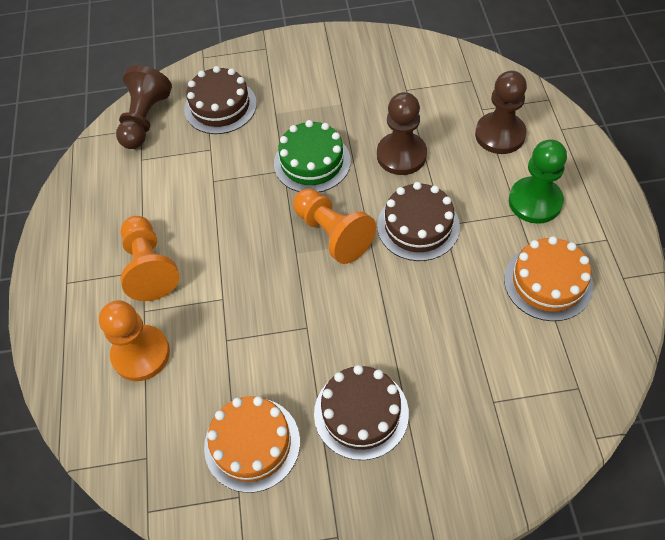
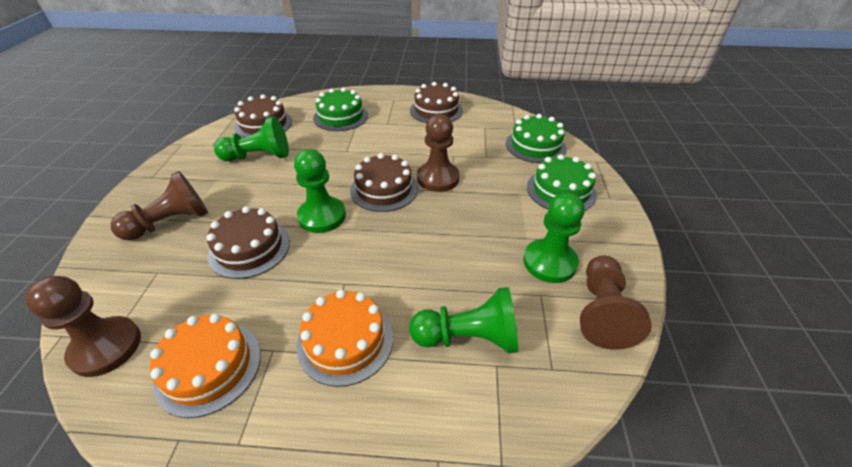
brown cake: [184,66,257,134] [314,365,409,460] [377,182,460,261] = 3 -> [207,206,290,279] [234,94,292,138] [350,153,418,212] [410,82,463,123] = 4
brown pawn: [116,65,172,149] [377,92,427,175] [475,71,527,154] = 3 -> [25,276,141,377] [111,171,208,240] [417,114,460,192] [580,256,652,350] = 4
green cake: [274,120,351,192] = 1 -> [313,88,368,131] [506,114,567,163] [527,154,597,211] = 3
green pawn: [509,139,567,224] = 1 -> [214,116,289,161] [294,149,346,233] [409,287,518,353] [523,192,585,283] = 4
orange pawn: [99,300,170,381] [120,216,179,301] [293,189,376,264] = 3 -> none = 0

